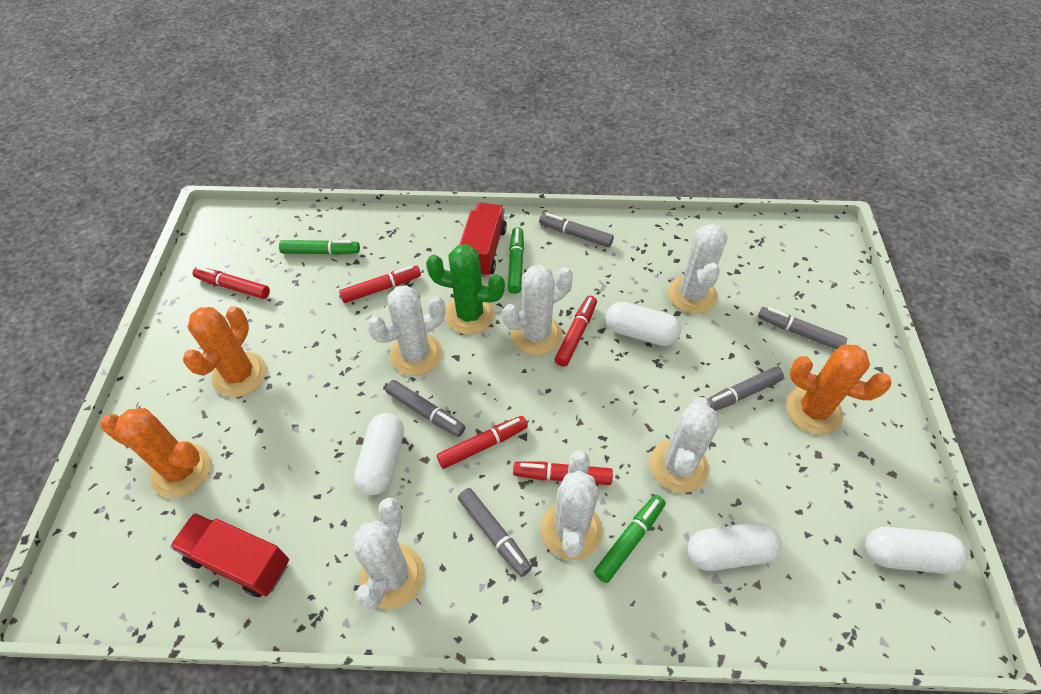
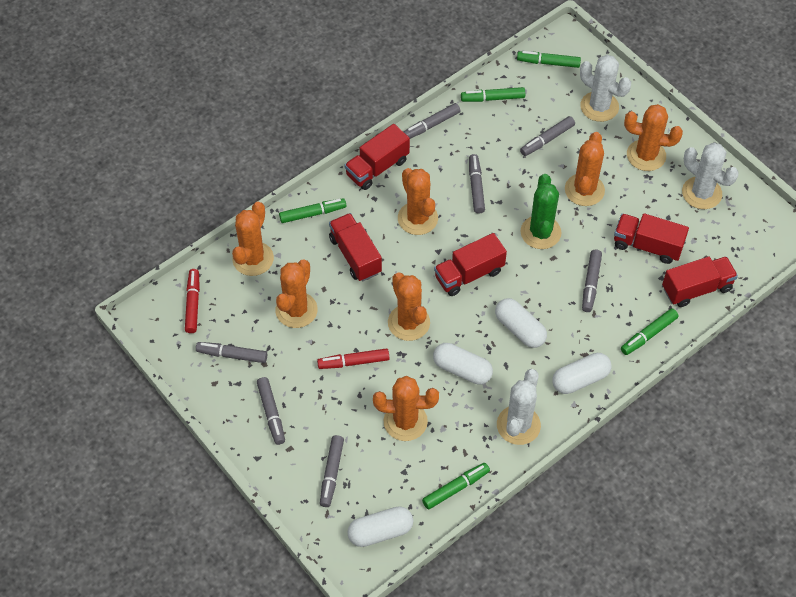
green marker: [279,240,360,255] [508,227,524,294] [594,495,666,583] = 3 -> [279,198,346,223] [422,463,490,510] [461,87,525,102] [517,51,581,68] [621,308,679,355] = 5
grey marker: [385,380,465,437] [458,488,532,577] [539,213,614,247] [707,367,784,411] [758,307,847,349] = 5 -> [196,342,267,363] [257,377,285,445] [320,435,344,507] [403,103,461,139] [469,154,485,214] [520,116,575,156] [582,250,602,312] = 7
orange cactus: [100,408,211,498] [183,306,267,398] [786,344,891,435] = 3 -> [232,202,274,276] [275,259,318,328] [373,376,439,441] [388,272,430,341] [398,168,438,235] [565,132,605,206] [624,104,683,171] = 7
red marker: [193,266,270,299] [339,266,421,303] [437,416,528,469] [513,461,613,485] [554,296,597,367] = 5 -> [185,269,200,333] [317,348,389,369] = 2
red truck: [170,513,289,597] [459,202,507,277] = 2 -> [329,213,382,282] [345,124,410,190] [434,233,507,296] [614,213,689,264] [662,256,738,307] = 5
white cactus: [353,498,424,610] [367,285,445,376] [502,265,573,355] [541,451,603,560] [650,397,719,493] [668,224,728,314] = 6 -> [497,369,541,445] [580,55,631,122] [682,143,739,209] = 3

